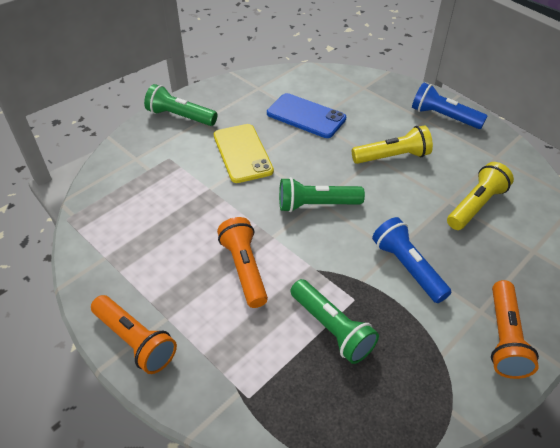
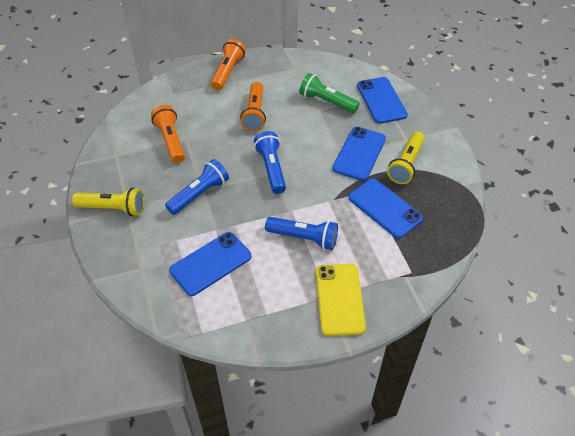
blue flashlight: [372,217,451,303] [412,82,487,129] = 2 -> [165,159,229,215] [254,131,286,194] [265,217,338,250] = 3
blue phone: [267,93,346,138] = 1 -> [169,232,251,296] [333,127,386,181] [349,179,423,238] [357,77,408,124] = 4
green flashlight: [144,84,217,126] [279,177,365,212] [290,279,379,364] = 3 -> [299,73,360,113] = 1

